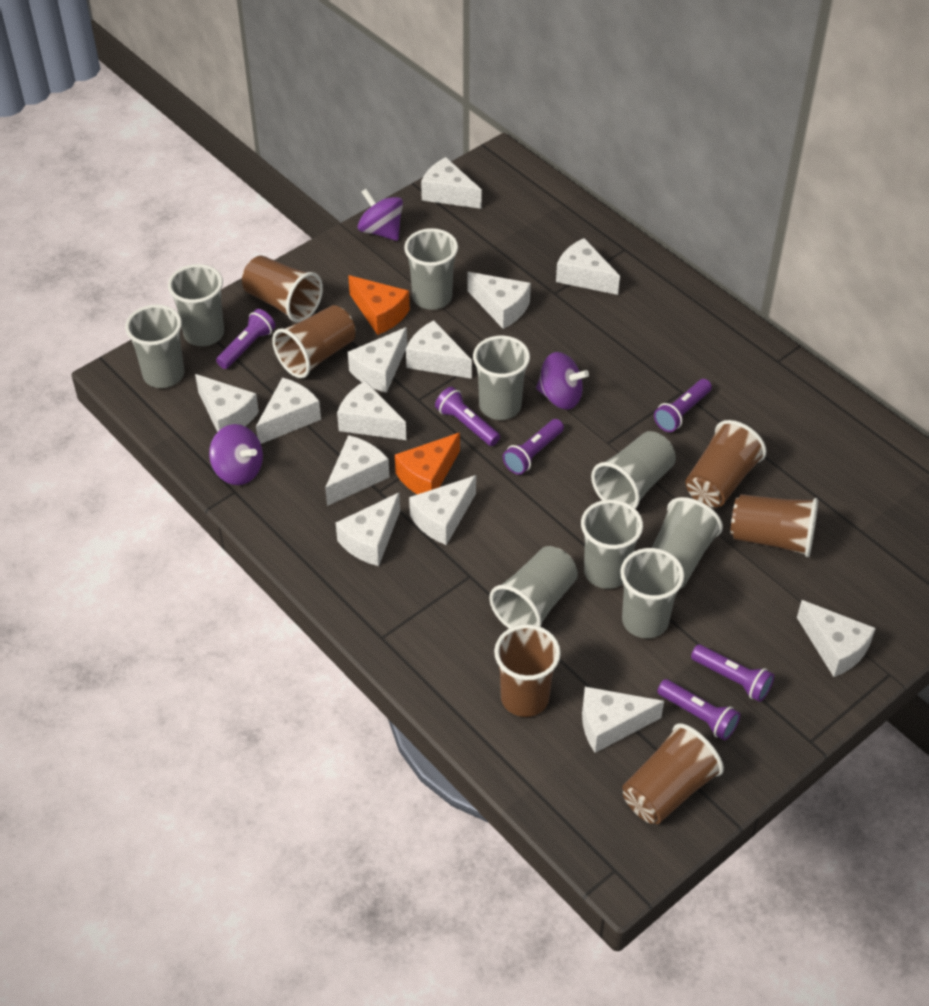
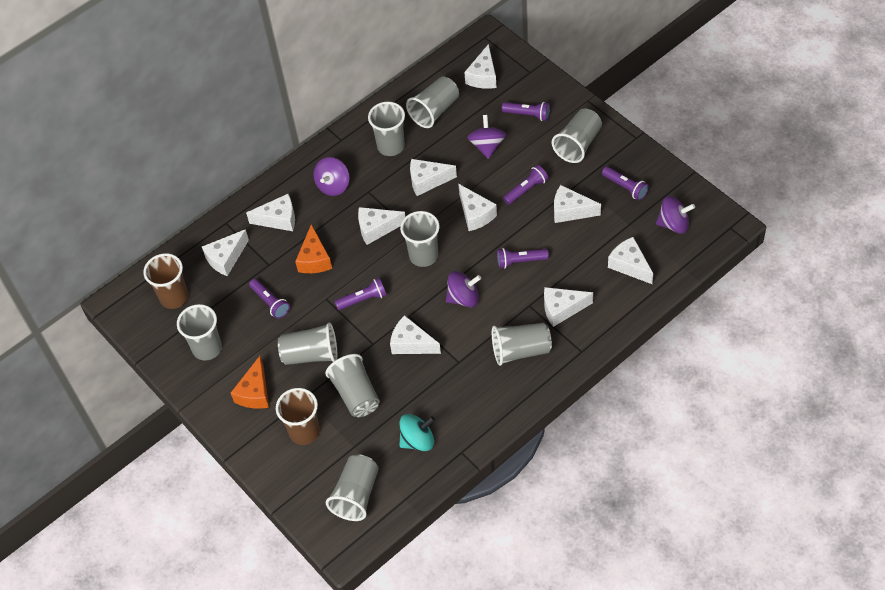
brown cup: [242,255,323,322] [272,305,356,378] [494,624,561,717] [622,723,724,824] [685,420,767,507] [730,494,818,557] = 6 -> [143,253,189,309] [276,388,320,445] = 2
purple spinning top: [209,424,263,485] [358,188,403,241] [536,352,589,409] = 3 -> [313,157,350,196] [446,271,481,307] [467,115,506,159] [656,196,695,234] = 4
turquoise spinning top: none = 0 -> [399,414,435,451] = 1
white cheese: [195,374,259,432] [256,377,321,444] [325,435,389,506] [336,493,400,566] [337,381,406,440] [348,327,407,393] [406,320,472,379] [409,475,476,545] [421,157,482,209] [467,272,531,329] [556,238,620,295] [582,687,664,753] [797,600,876,677] = 13 -> [202,229,249,276] [246,194,295,231] [358,207,405,245] [390,315,441,354] [410,159,457,196] [458,184,497,231] [464,44,497,89] [544,287,593,327] [554,185,601,223] [608,237,653,284] = 10

